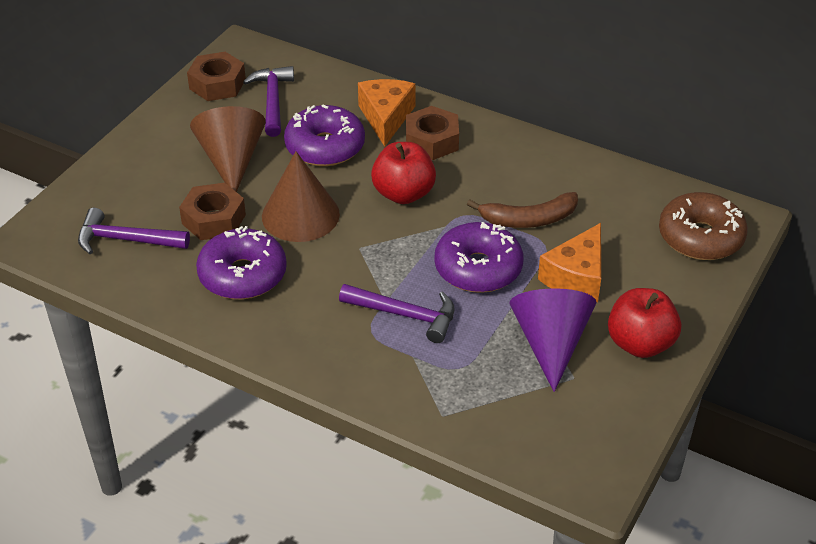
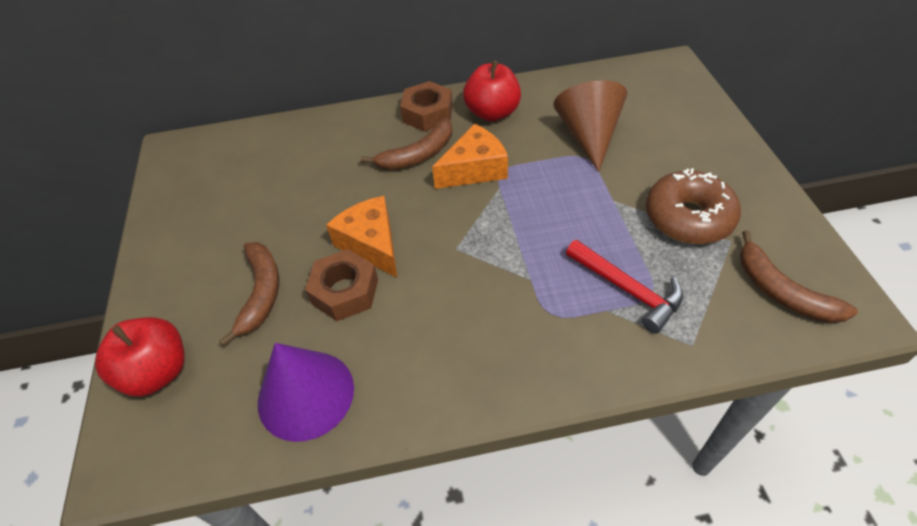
brown banana: [467,192,578,228] = 1 -> [219,242,279,346] [361,118,452,170] [740,230,858,323] = 3
brown cone: [190,106,266,192] [262,151,340,242] = 2 -> [553,80,627,172] = 1
brown nut: [179,183,246,240] [187,52,246,101] [406,106,459,160] = 3 -> [305,249,378,321] [400,81,453,132] = 2
purple donut: [196,226,287,299] [284,105,365,166] [434,222,523,293] = 3 -> none = 0
purple hammer: [78,208,190,254] [243,66,294,137] [339,284,455,343] = 3 -> none = 0
red hammer: none = 0 -> [566,240,683,334] = 1

